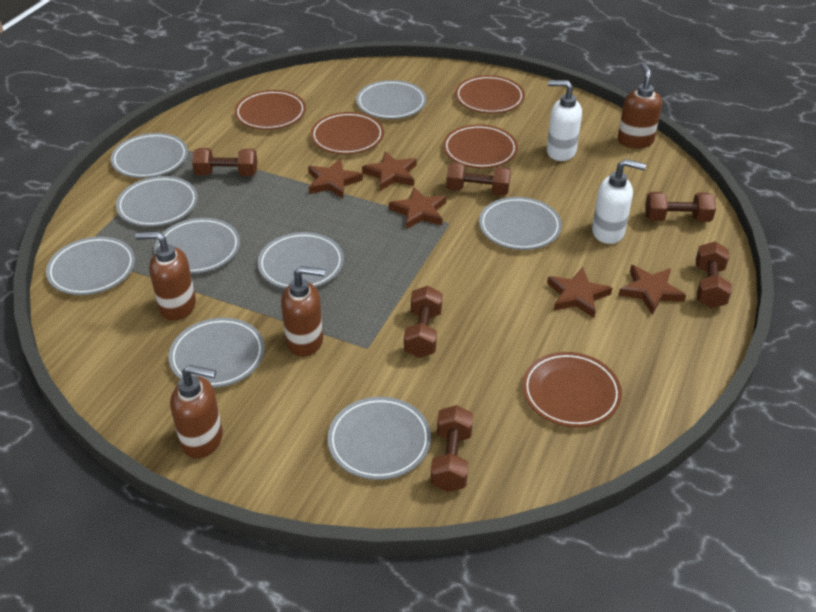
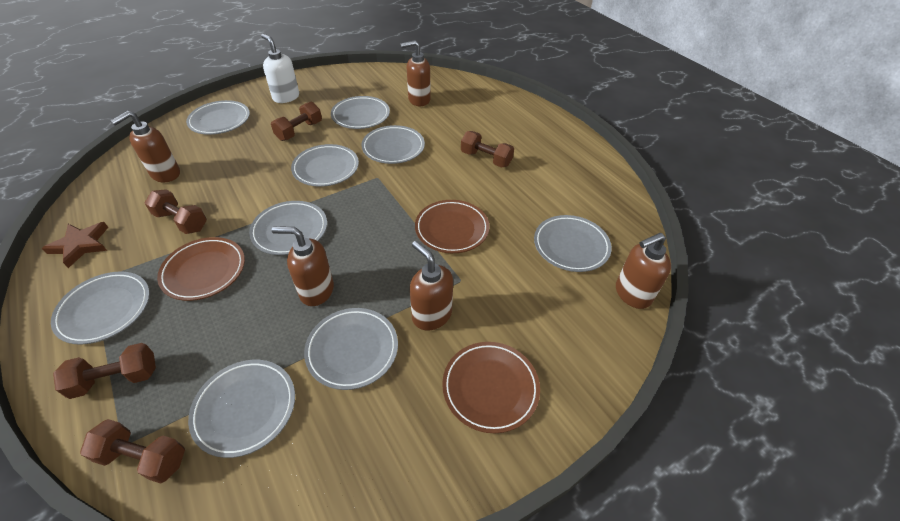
brown dumbbell: [192,148,257,176] [404,286,442,358] [431,405,473,492] [446,162,511,196] [645,192,716,222] [696,242,732,308] = 6 -> [53,343,156,399] [80,419,185,484] [144,189,207,234] [271,102,322,141] [461,131,514,168] = 5
brown plate: [234,90,306,130] [310,112,384,154] [443,124,518,168] [455,75,525,114] [522,352,622,428] = 5 -> [157,237,245,301] [415,200,489,253] [442,342,540,433] = 3
brown soap dispenser: [135,231,196,321] [170,365,223,459] [281,266,325,357] [618,63,662,149] = 4 -> [111,111,180,182] [272,226,334,306] [401,40,431,106] [410,241,453,330] [616,233,671,309] = 5
brown star: [308,158,363,198] [362,151,417,191] [389,187,446,229] [547,268,612,318] [618,265,686,315] = 5 -> [42,222,108,268] = 1
white soap dispenser: [547,80,582,161] [592,159,646,244] = 2 -> [261,34,299,103] = 1

